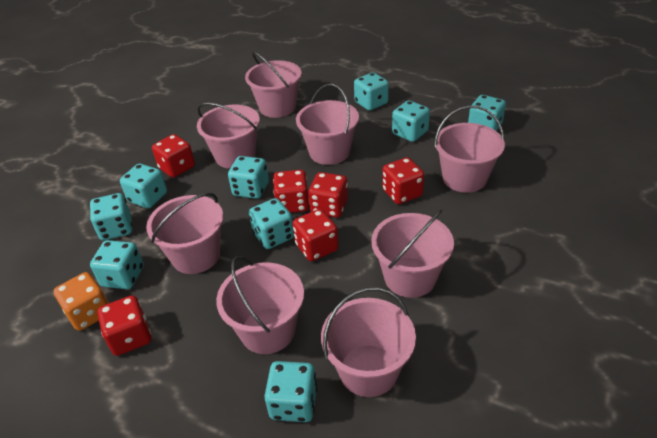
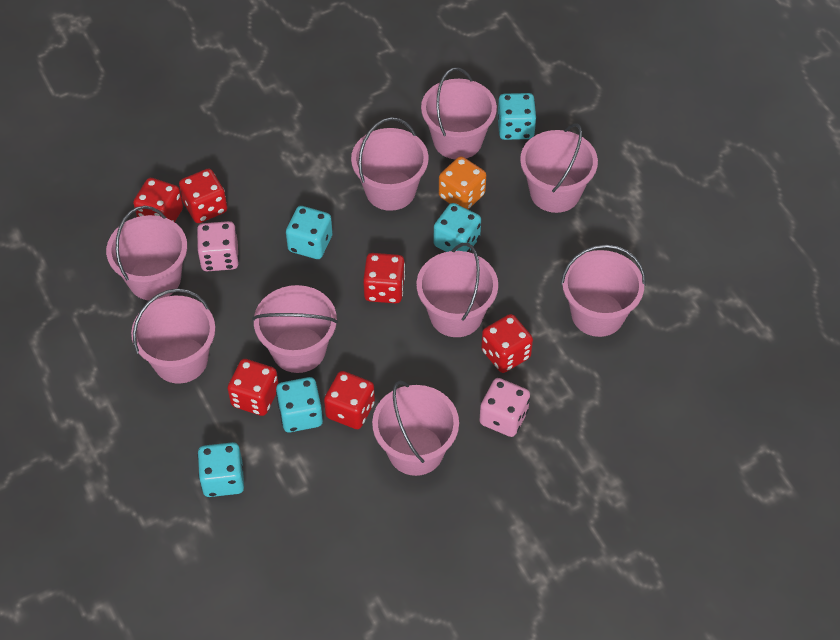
pink bucket: [146,193,223,274] [197,103,260,169] [216,256,304,354] [245,51,302,118] [296,84,359,165] [321,287,416,397] [371,209,454,298] [434,105,505,193] = 8 -> [106,206,187,300] [131,288,215,384] [252,285,338,373] [351,117,429,211] [372,381,459,476] [417,243,498,337] [421,67,497,159] [520,123,598,213] [561,244,646,337] = 9
pink dice: none = 0 -> [197,221,239,271] [479,378,530,437] = 2
turquoise dice: [90,193,132,241] [90,240,144,289] [120,164,167,208] [228,156,269,199] [249,198,294,249] [265,361,317,422] [354,72,389,111] [392,100,430,142] [468,95,506,131] = 9 -> [198,442,244,497] [276,377,323,432] [286,206,332,259] [434,203,481,252] [498,93,537,140] = 5

